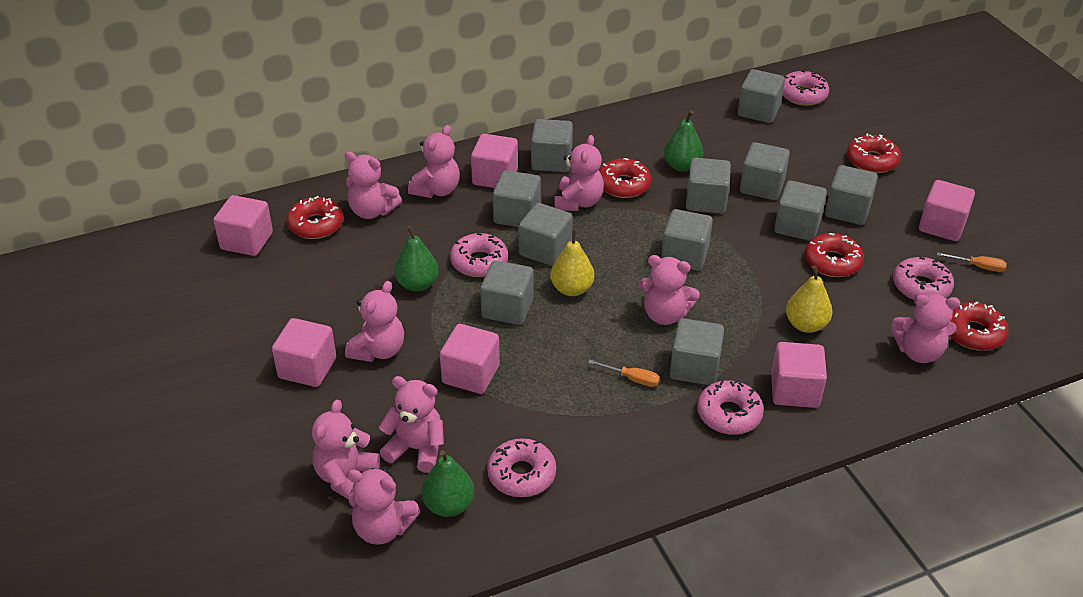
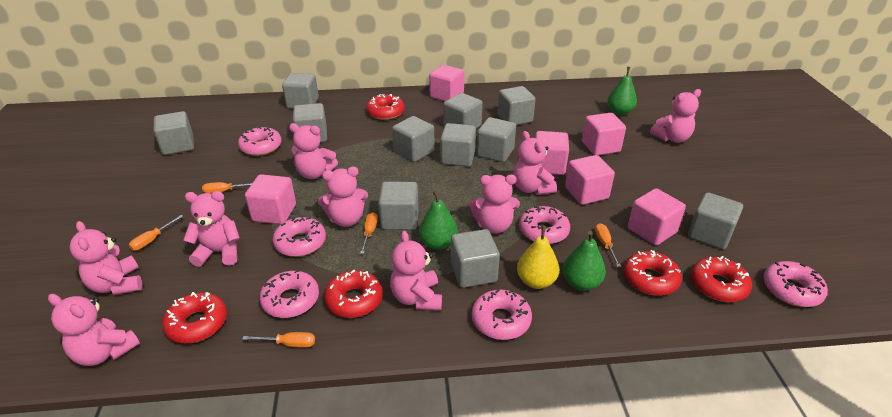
orange screwdriver: [588,360,660,387] [937,252,1007,272] = 2 -> [129,215,183,251] [202,182,252,193] [242,332,315,348] [360,212,378,254] [595,223,621,267] = 5
pink donut: [450,233,508,277] [487,438,556,497] [697,380,764,435] [783,70,829,106] [893,257,954,300] = 5 -> [238,126,282,156] [259,269,319,318] [273,217,326,257] [472,289,532,340] [519,205,570,244] [763,261,828,307] = 6
yellow pear: [550,229,594,296] [786,266,832,333] = 2 -> [517,226,559,289] = 1

